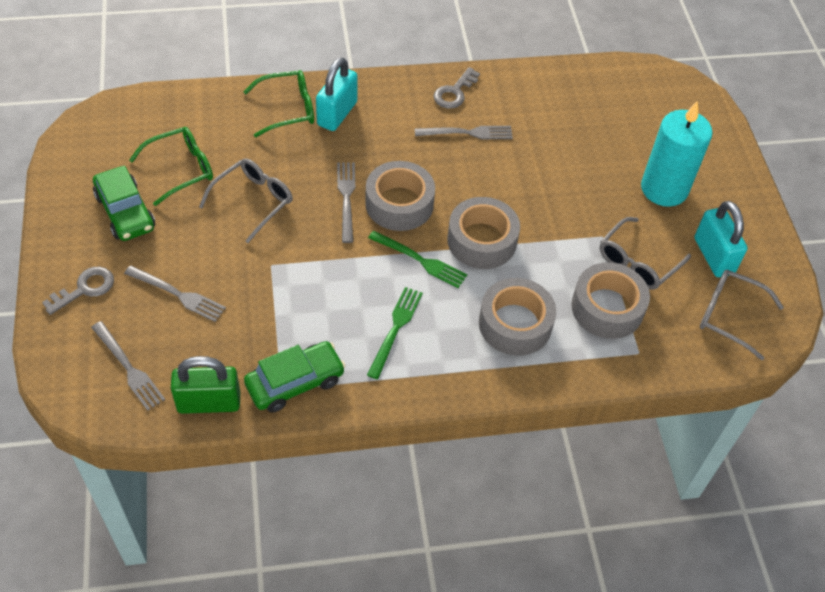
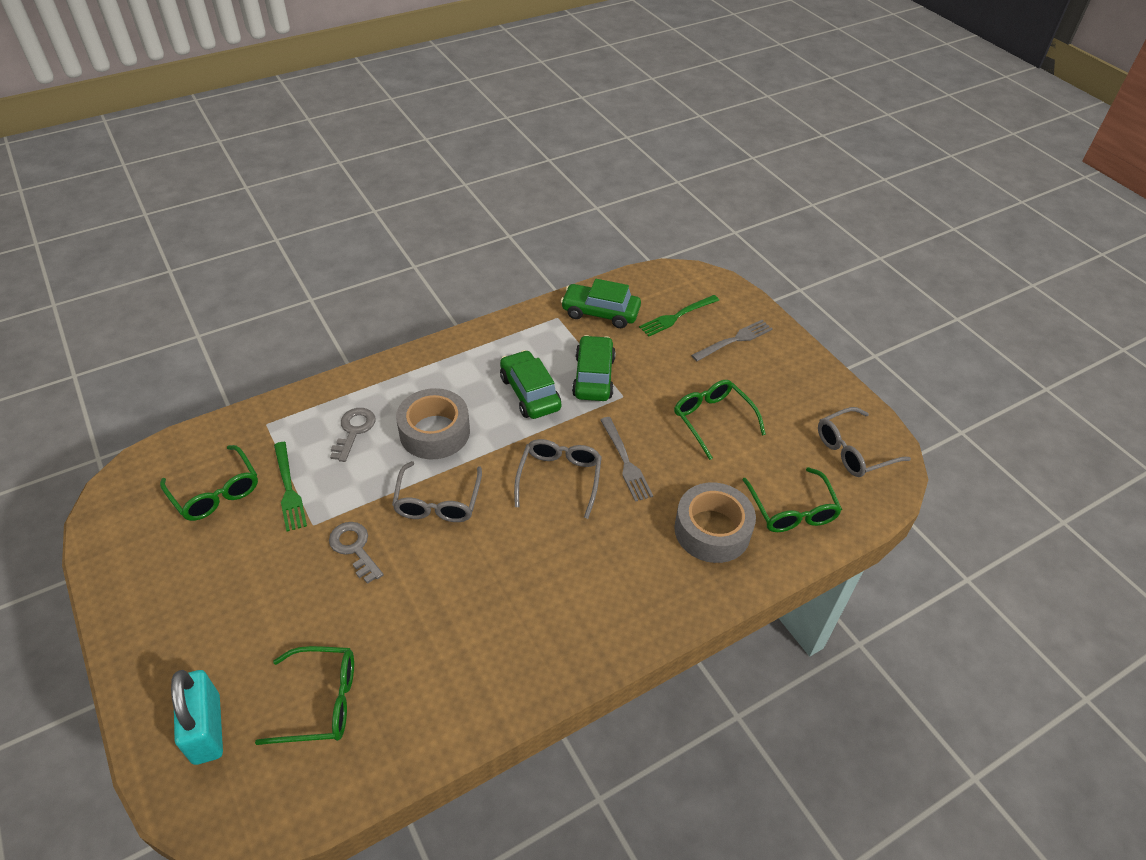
green car: [93,166,155,241] [244,341,345,413] = 2 -> [500,350,561,419] [561,279,641,328] [572,335,616,401] = 3
green glasses: [129,127,213,206] [243,70,314,137] = 2 -> [160,445,258,521] [255,646,354,745] [674,380,766,460] [742,467,842,532] = 4
green padlock: [171,356,240,414] = 1 -> none = 0
grey fork: [91,321,165,411] [124,265,226,322] [337,162,355,243] [415,126,513,139] = 4 -> [600,417,653,502] [691,320,773,361] = 2
grey tape: [365,161,435,231] [447,197,520,269] [479,278,556,356] [571,262,650,339] = 4 -> [396,388,470,459] [674,483,756,563] = 2
turquoise candle: [641,100,713,207] = 1 -> none = 0
turquoise padlock: [316,57,358,131] [694,201,748,277] = 2 -> [171,670,223,765] = 1

